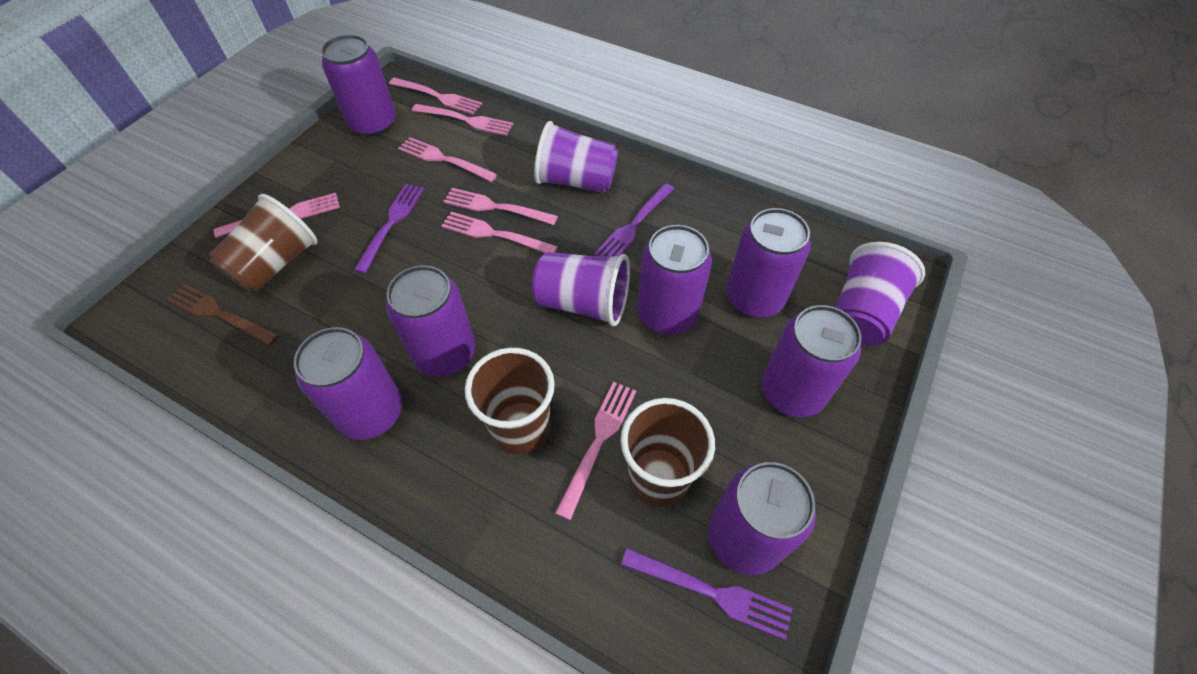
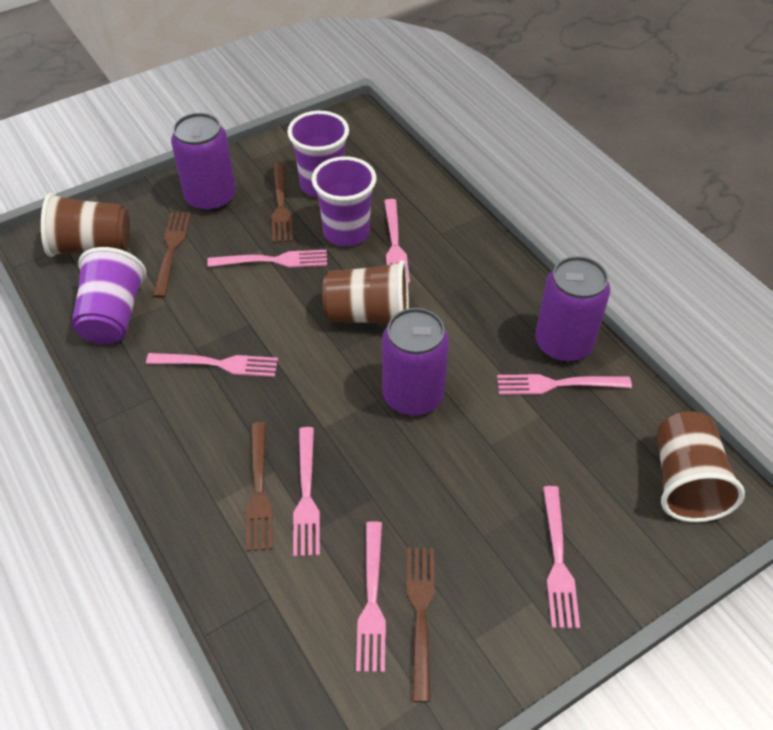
brown fork: [167,284,279,346] = 1 -> [153,212,191,298] [246,422,273,552] [271,163,293,243] [407,547,435,702] = 4
purple can: [294,327,402,440] [321,35,396,137] [386,265,476,377] [637,225,712,335] [708,462,816,575] [726,208,811,318] [761,305,862,417] = 7 -> [171,113,236,212] [382,308,449,416] [535,256,610,362] = 3
purple fork: [354,184,424,274] [594,183,674,257] [621,548,793,640] = 3 -> none = 0

